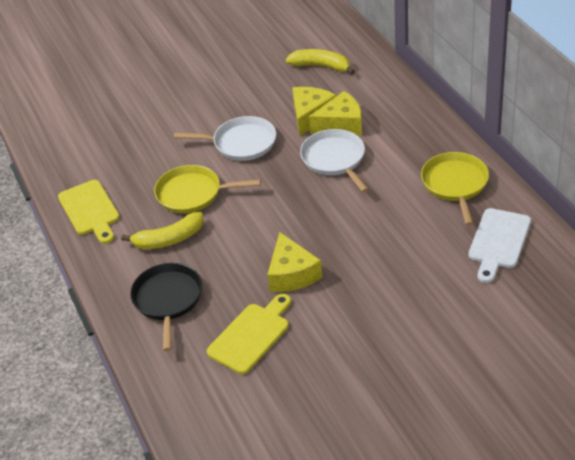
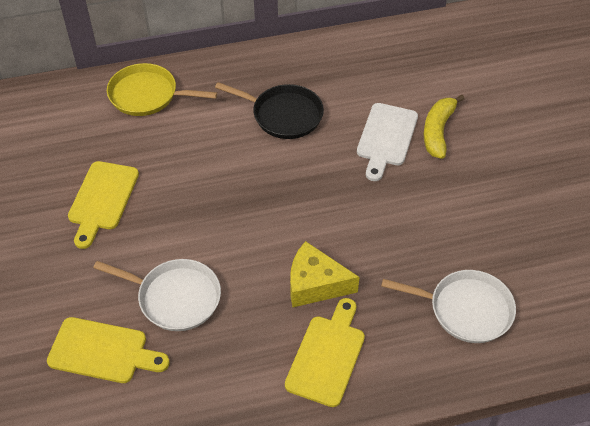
yellow banana: [121,212,204,249] [286,49,355,74] = 2 -> [424,95,465,159] = 1
yellow cheese: [267,232,323,292] [292,87,337,136] [308,91,362,135] = 3 -> [290,241,359,307] = 1
yellow cutting board: [58,180,120,244] [207,294,291,374] = 2 -> [47,317,170,383] [68,161,139,249] [285,298,365,407] = 3
yellow pan: [154,165,261,213] [421,152,489,226] = 2 -> [107,63,217,116] = 1

